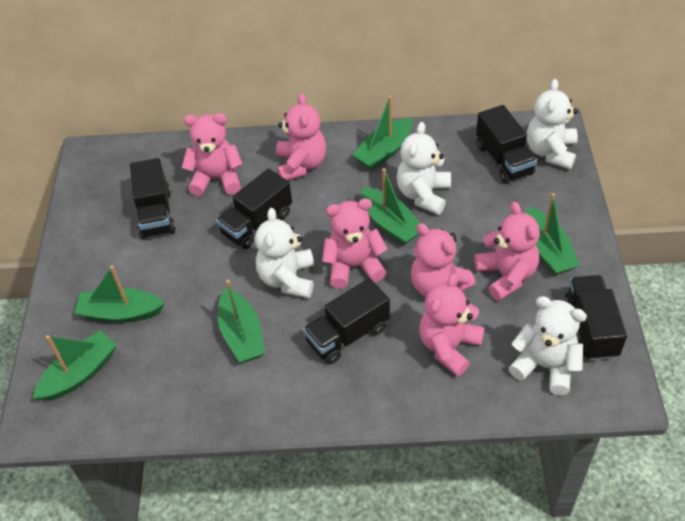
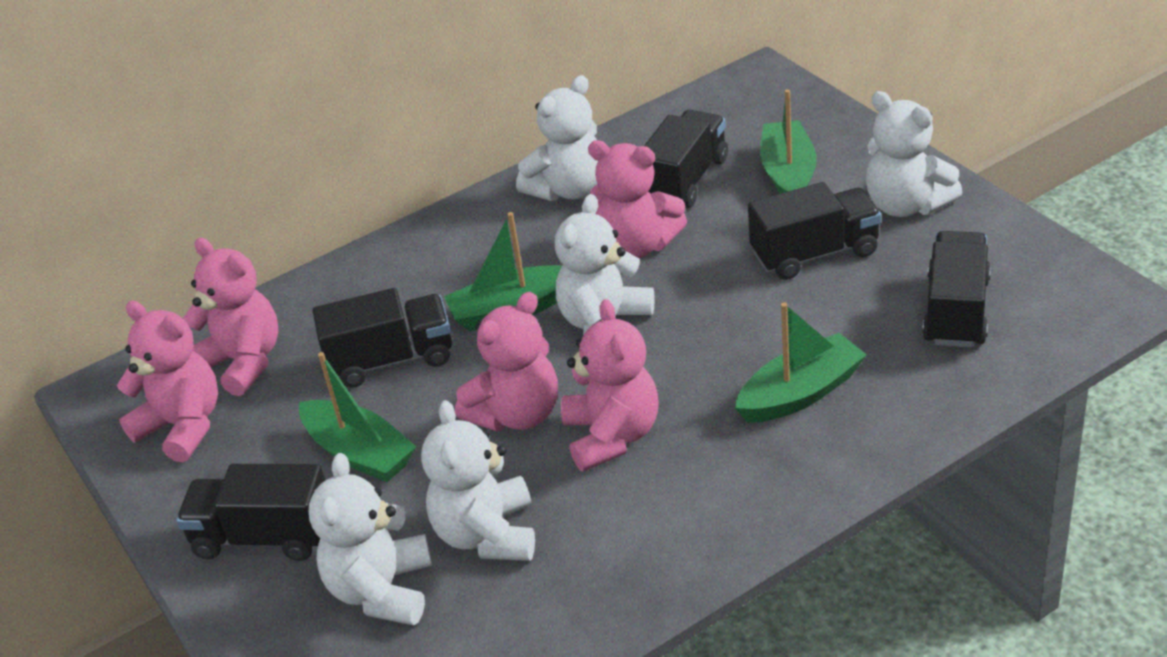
green boat: [33,330,117,401] [74,266,165,323] [218,280,265,363] [352,96,413,170] [361,168,420,245] [526,193,580,275] = 6 -> [299,352,417,482] [444,212,562,331] [735,303,867,423] [760,89,817,194] = 4
pink teddy bear: [182,113,243,196] [276,93,326,181] [322,198,388,289] [411,223,476,297] [419,273,485,377] [474,202,540,301] = 6 -> [117,301,218,462] [183,238,278,396] [455,292,558,432] [561,299,659,472] [588,140,687,258] = 5
white teddy bear: [255,208,314,298] [396,122,451,215] [509,296,587,395] [527,79,578,169] = 4 -> [309,453,432,625] [421,400,535,561] [516,75,598,201] [555,194,655,335] [866,91,963,217] = 5

